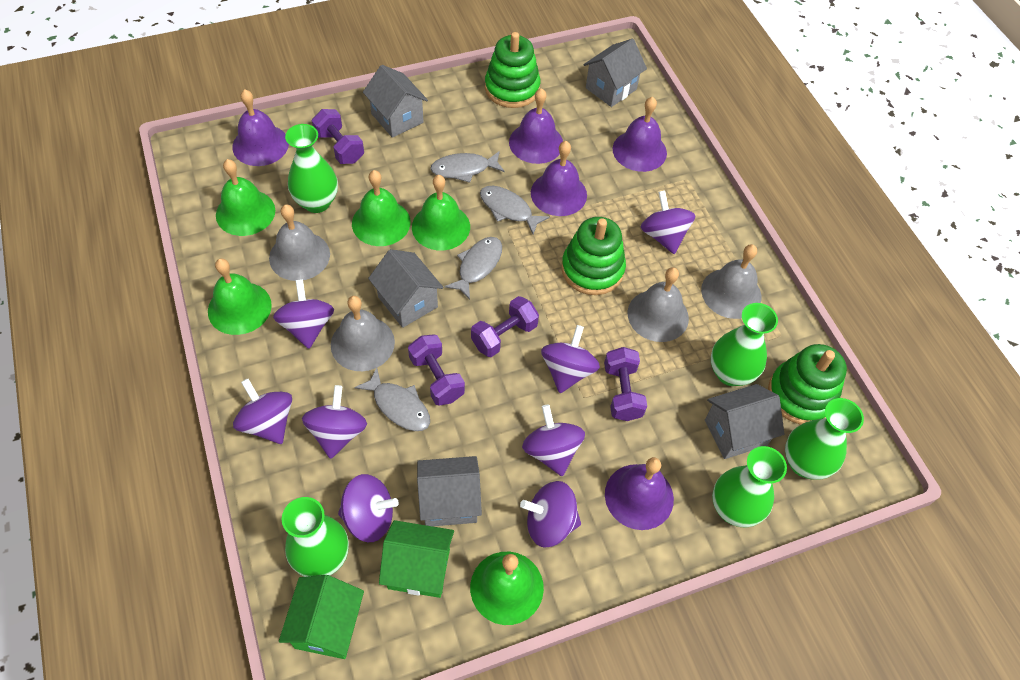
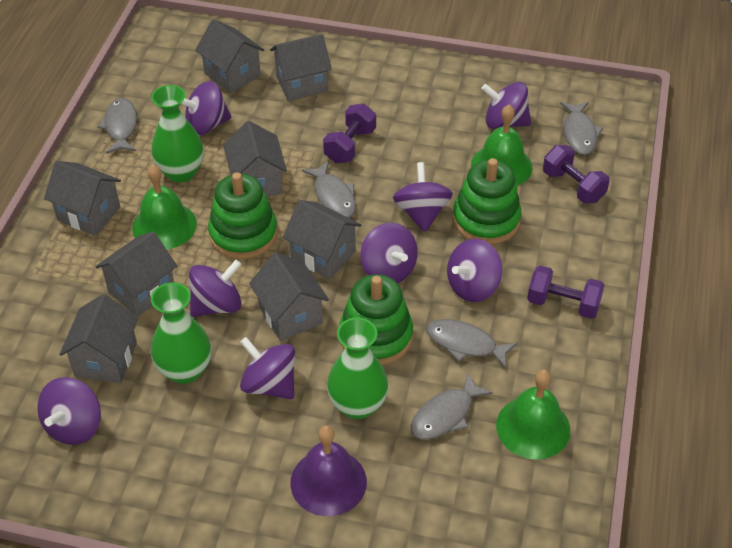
green bell: [208,258,272,335] [216,159,275,236] [352,170,411,246] [412,175,470,251] [470,552,544,625] = 5 -> [132,165,197,249] [471,105,533,186] [496,370,570,460] = 3
green house: [279,575,364,659] [379,520,454,598] = 2 -> none = 0
green vase: [282,497,349,577] [285,124,338,213] [711,303,778,386] [712,446,787,527] [785,398,864,480] = 5 -> [151,85,204,183] [151,282,211,384] [327,317,389,419] = 3
grey bell: [269,204,330,281] [331,296,395,371] [628,267,689,342] [701,244,761,319] = 4 -> none = 0
grey fish: [354,368,430,431] [430,151,505,183] [445,237,502,300] [480,186,550,234] = 4 -> [97,98,137,154] [302,161,356,218] [411,372,493,440] [426,319,517,369] [560,102,603,155] = 5
grey house: [363,65,428,138] [368,249,443,328] [417,456,482,526] [583,39,647,107] [705,384,784,459] = 5 -> [44,161,121,236] [59,294,139,383] [95,231,177,316] [195,19,264,93] [223,121,287,197] [249,253,329,341] [270,34,332,101] [283,200,361,279] = 8
purple bell: [232,89,289,166] [509,88,563,164] [531,141,587,216] [605,457,674,530] [613,97,667,172] = 5 -> [290,425,367,516] = 1
purple dumbbell: [312,109,364,164] [408,334,465,405] [471,296,539,357] [604,347,647,421] = 4 -> [323,103,376,163] [527,265,605,319] [543,145,610,204] = 3

